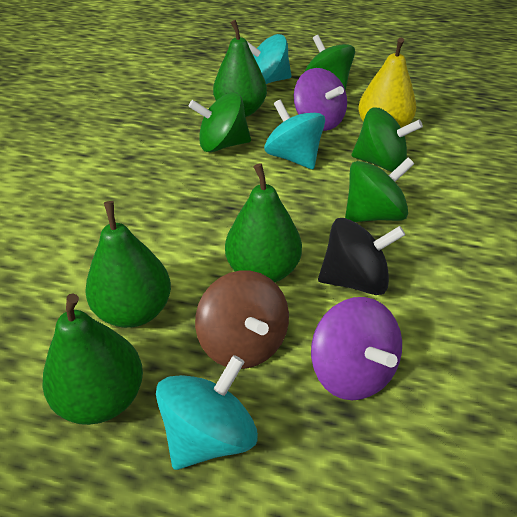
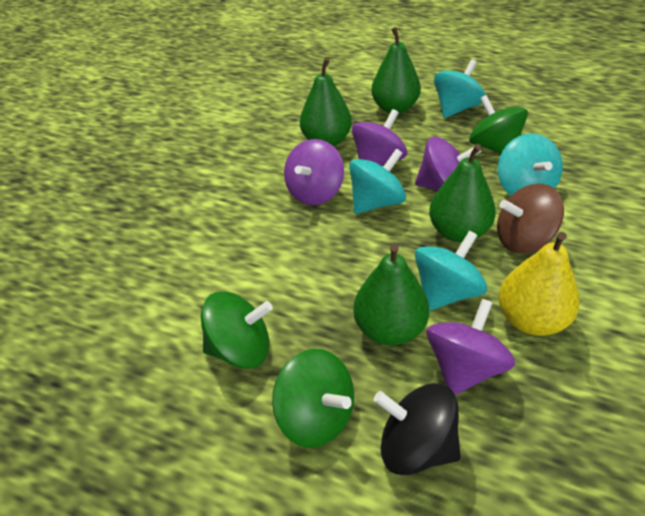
green spinning top: [188,92,251,152] [305,35,355,91] [345,157,414,222] [352,107,423,172] = 4 -> [201,291,273,369] [272,349,354,448] [469,95,528,154] = 3
purple spinning top: [294,68,347,131] [311,297,402,401] = 2 -> [284,139,344,205] [352,109,407,166] [415,137,481,190] [427,299,516,395] = 4
turquoise spinning top: [156,355,258,470] [247,34,291,84] [264,100,325,169] = 3 -> [349,149,406,214] [415,231,487,311] [434,59,485,118] [498,134,563,195] = 4

